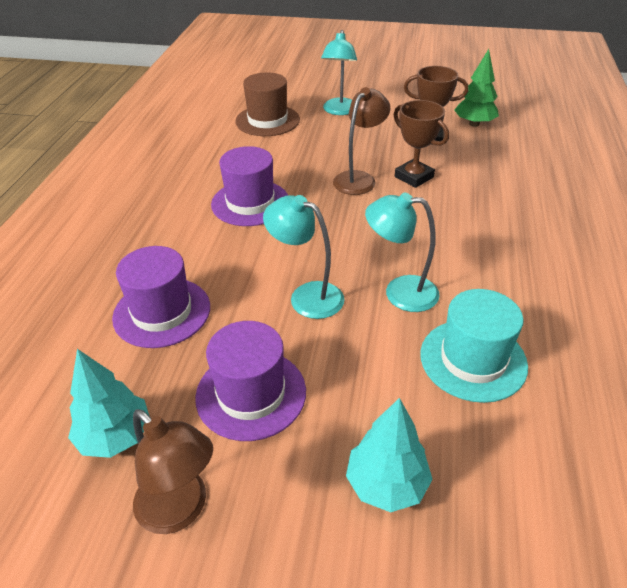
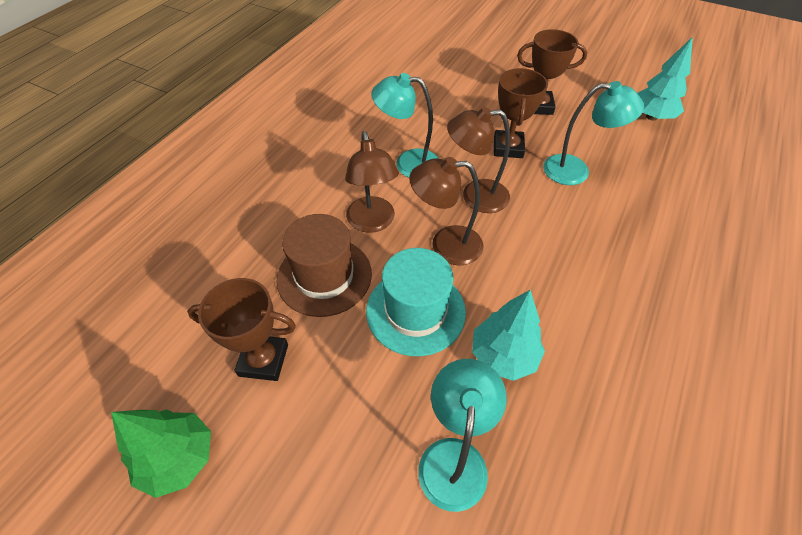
brown lamp: [133,409,213,534] [333,87,390,195] = 2 -> [345,131,399,233] [409,157,483,266] [447,107,510,213] = 3
brown trophy: [394,100,449,188] [404,66,468,141] = 2 -> [187,278,296,381] [494,68,548,158] [517,29,587,115] = 3
purple hat: [112,246,210,348] [195,321,306,441] [211,146,288,226] = 3 -> none = 0

